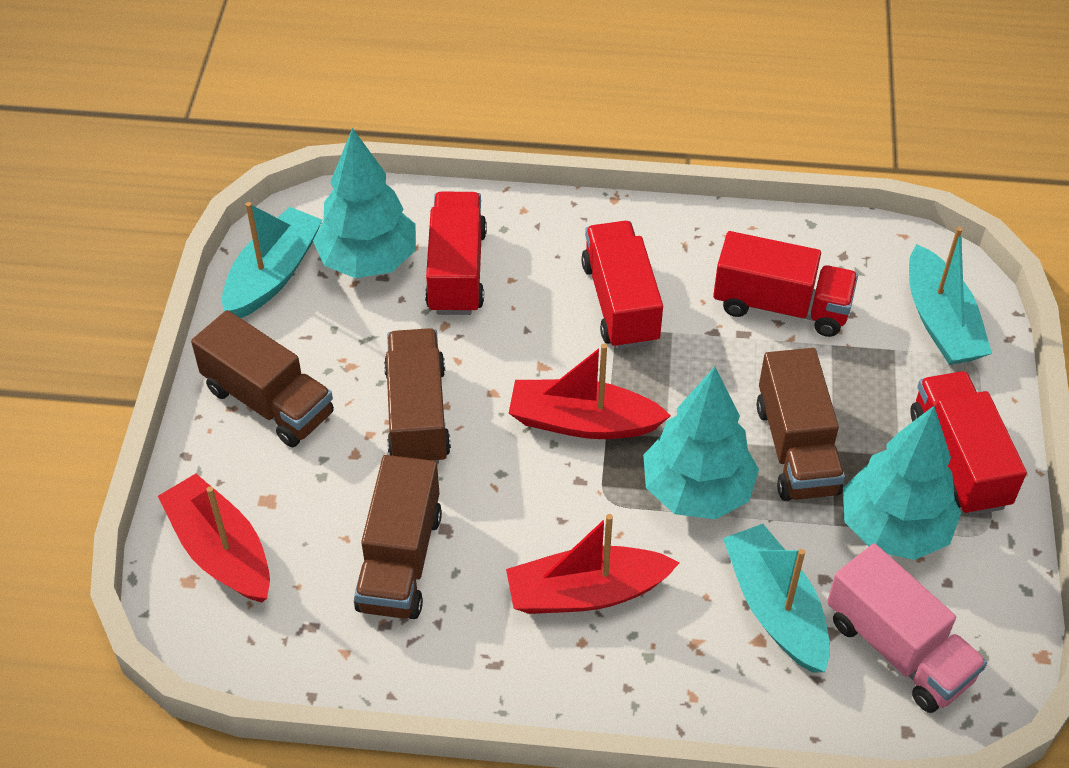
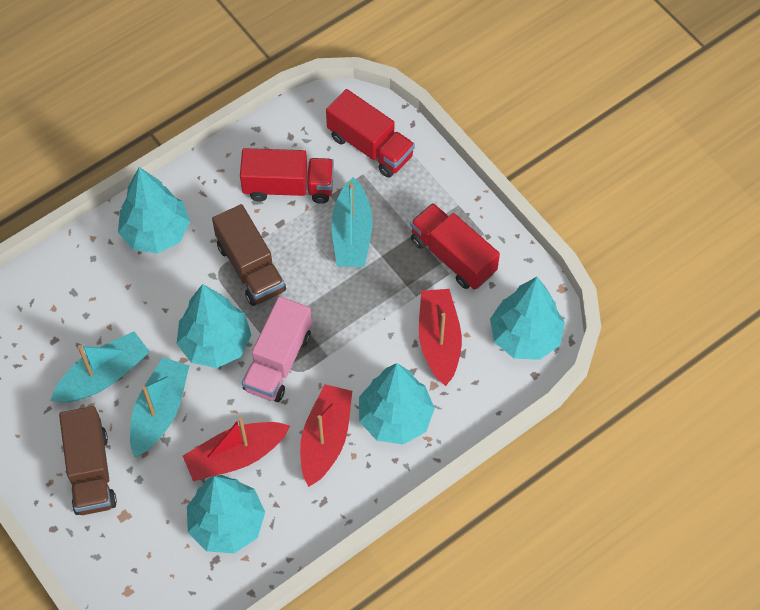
brown truck: [191,310,334,447] [354,455,442,619] [384,328,451,464] [757,348,845,501] = 4 -> [59,406,117,515] [212,204,286,306] = 2
red truck: [425,192,487,315] [581,221,663,349] [713,231,858,337] [910,371,1027,516] = 4 -> [240,148,334,204] [326,89,415,178] [410,203,500,290] = 3
turquoise tree: [313,128,416,278] [643,367,759,519] [843,406,961,560] = 3 -> [118,167,190,254] [177,284,251,368] [187,475,265,554] [359,363,435,445] [490,277,565,360] = 5

